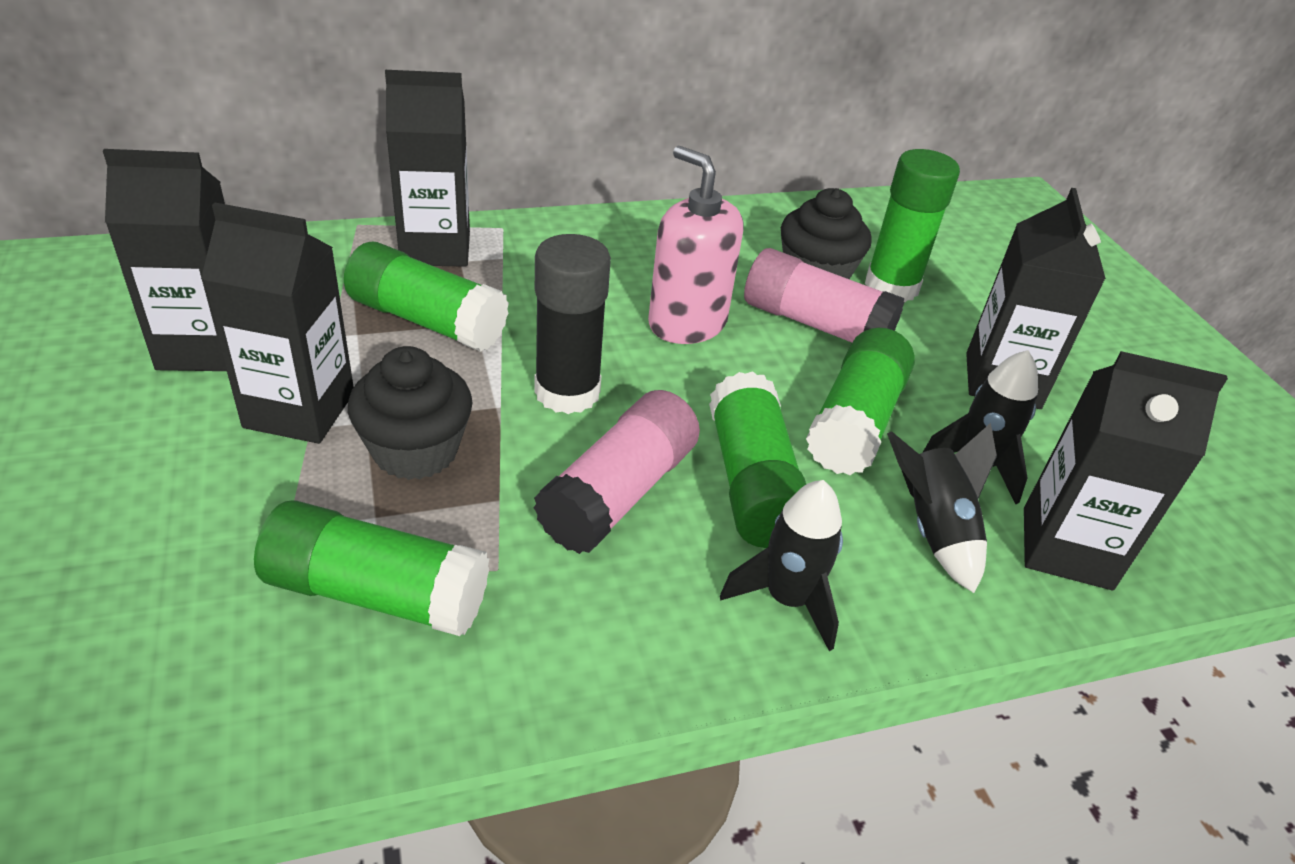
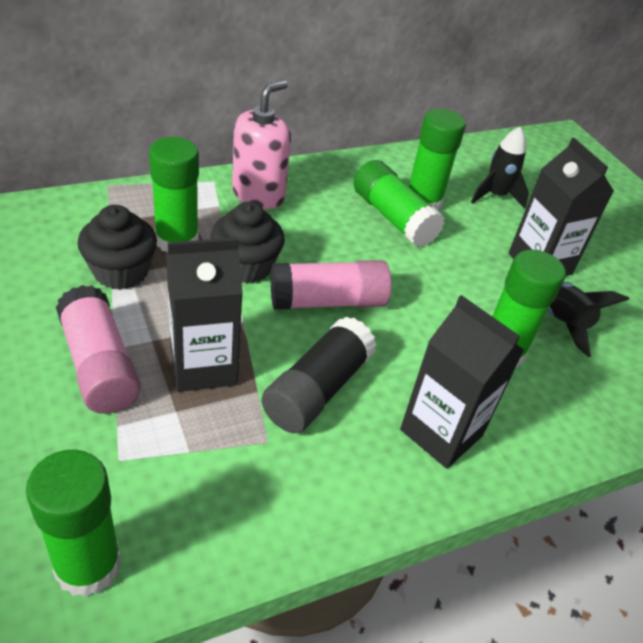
black carton: [103,149,227,371] [201,203,354,444] [385,70,470,267] [966,188,1106,409] [1024,351,1228,590] = 5 -> [166,238,243,392] [400,295,524,469] [509,138,614,276] = 3
black rocket: [720,480,843,651] [887,423,997,593] [922,350,1038,504] = 3 -> [471,127,529,209] [547,282,629,357] = 2

